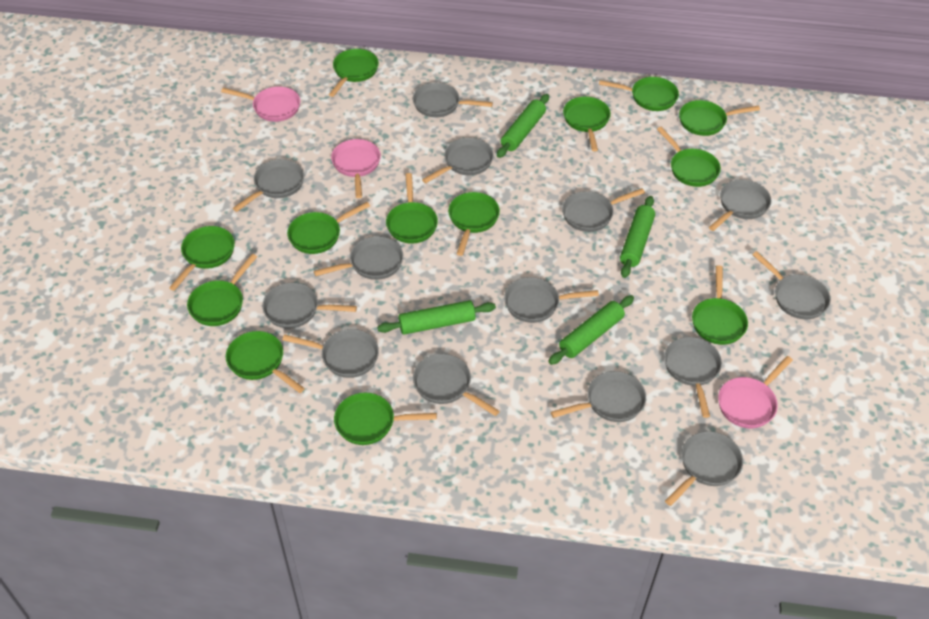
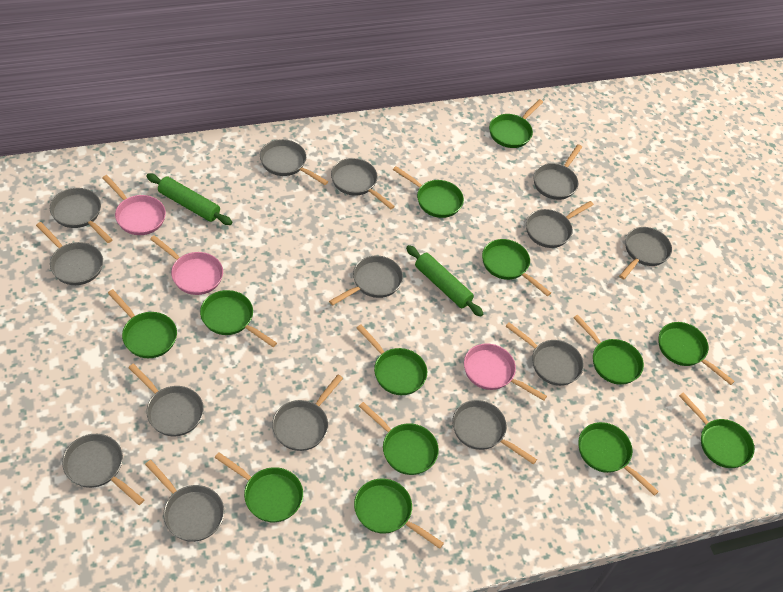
green rolling pin: [377,300,496,335] [497,94,549,158] [548,295,634,365] [620,196,655,278] = 4 -> [146,173,232,225] [406,245,484,317] = 2

